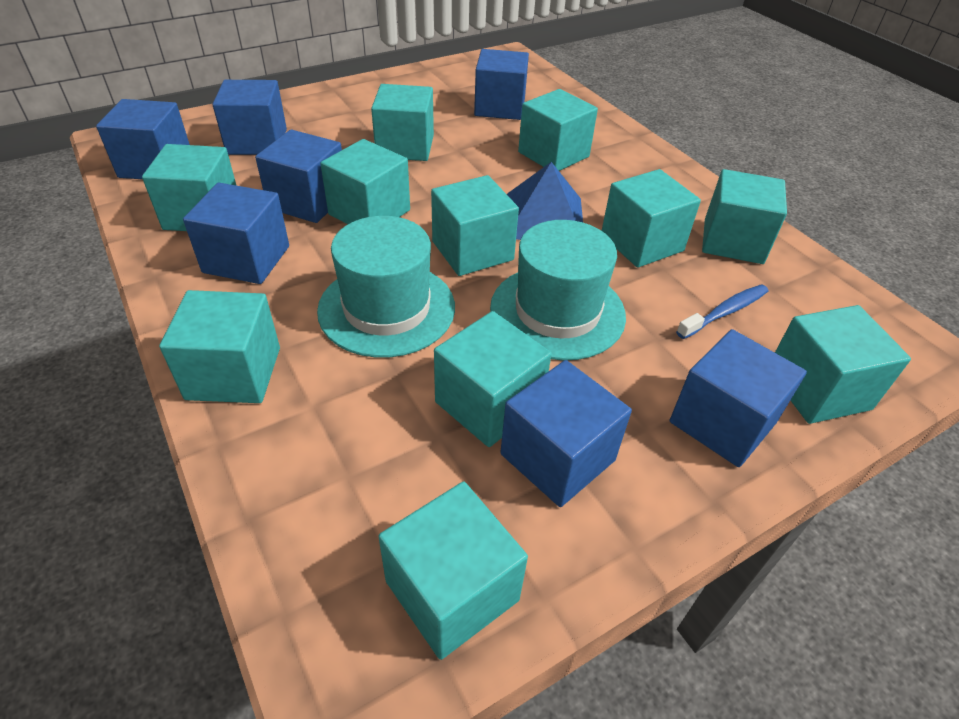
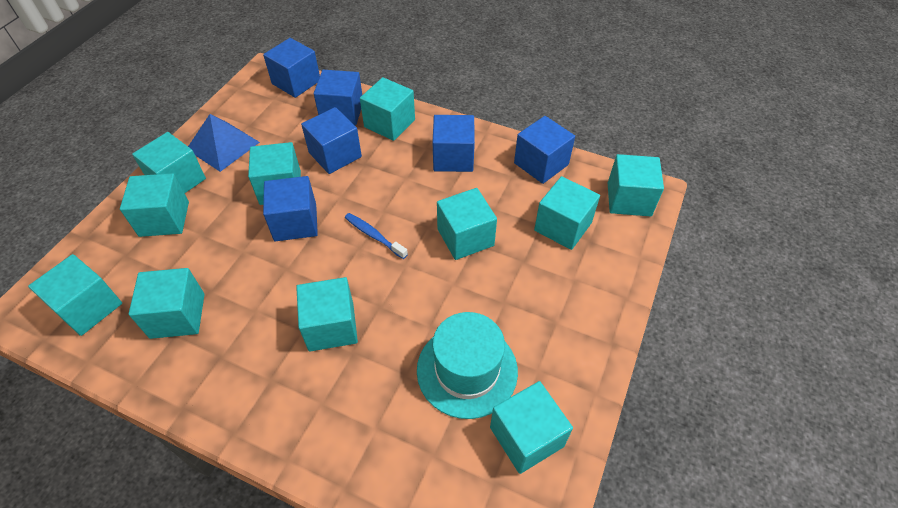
blue cube: [96,99,190,179] [183,183,289,284] [212,80,287,155] [255,129,342,223] [474,49,529,120] [500,360,632,507] [670,329,807,467] = 7 -> [263,38,320,98] [263,176,318,241] [301,107,362,174] [314,70,362,125] [432,115,475,172] [514,116,575,184] = 6
turquoise hat: [317,216,455,358] [490,220,626,360] = 2 -> [417,312,518,419] = 1

